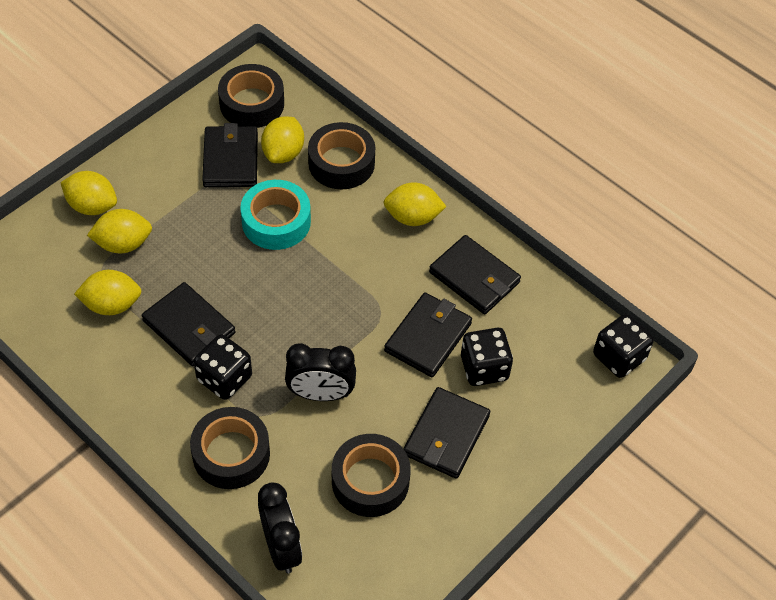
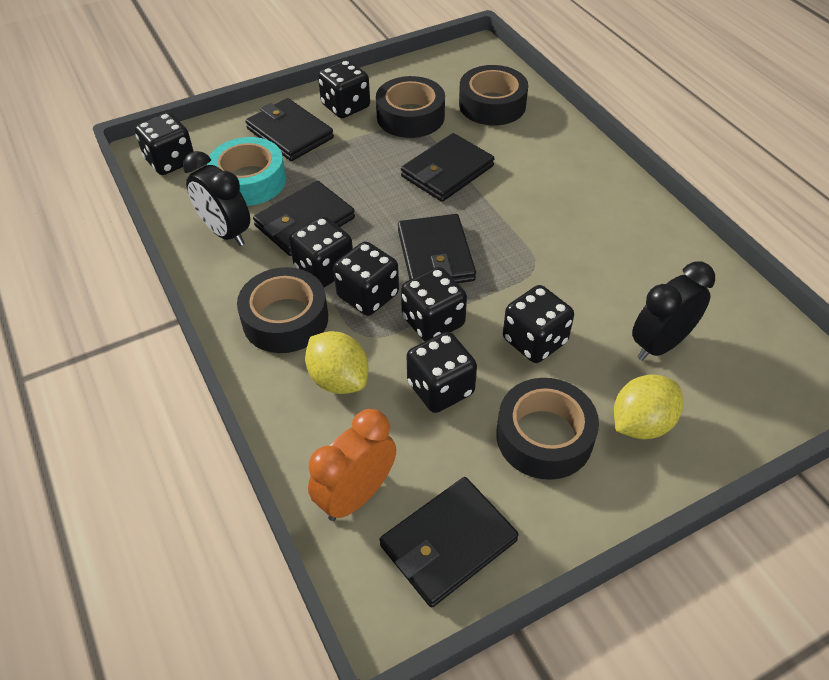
black dice: [193,334,252,400] [461,328,513,386] [593,314,654,378] = 3 -> [135,112,194,175] [289,216,353,287] [318,60,370,118] [333,241,399,316] [401,267,467,341] [407,332,477,413] [503,285,574,363] = 7
orange clock: none = 0 -> [308,409,396,521] = 1
yellow lemon: [60,171,117,215] [74,270,142,315] [87,209,152,253] [261,116,304,163] [383,182,447,226] = 5 -> [305,331,369,394] [614,374,683,439] = 2

